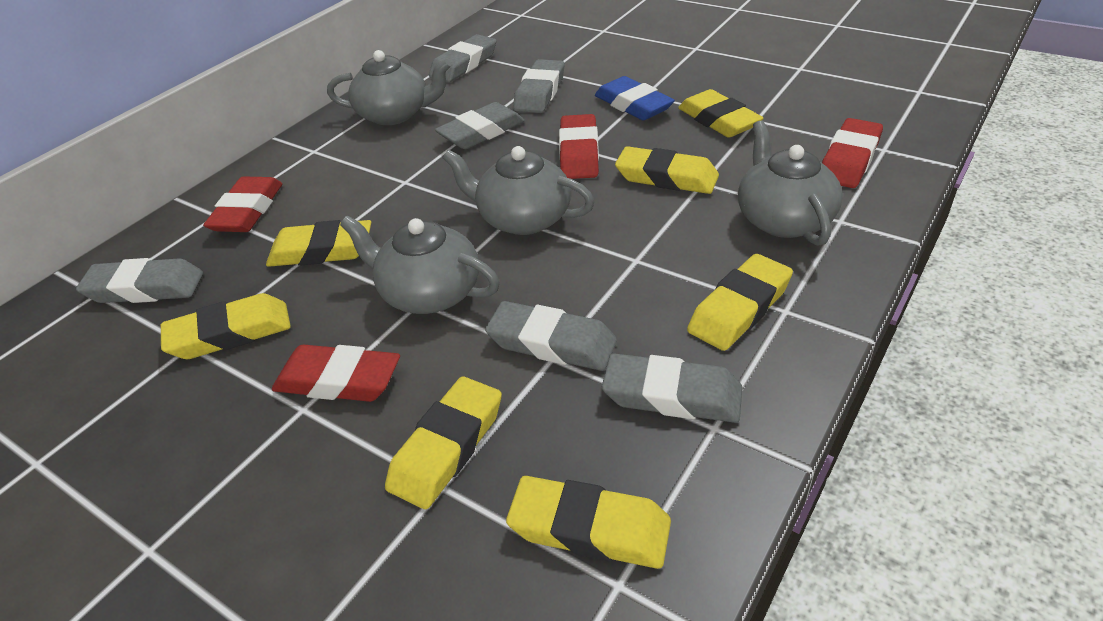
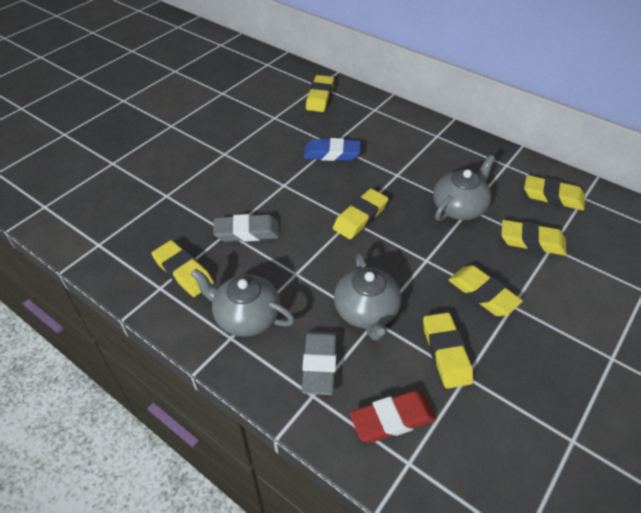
grey eraser: [76,258,203,303] [429,34,496,82] [435,102,525,149] [485,301,617,371] [513,59,565,113] [602,353,743,423] = 6 -> [213,214,280,242] [302,331,336,395] = 2
grey teapot: [327,50,451,125] [340,216,500,314] [443,146,595,235] [738,120,843,246] = 4 -> [190,269,295,337] [334,253,401,341] [433,155,495,221] = 3
red eraser: [203,177,282,232] [272,344,400,402] [559,114,599,179] [822,118,883,188] = 4 -> [350,391,436,443] = 1

